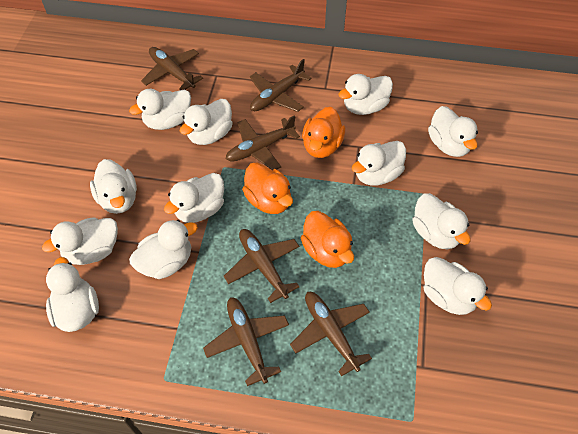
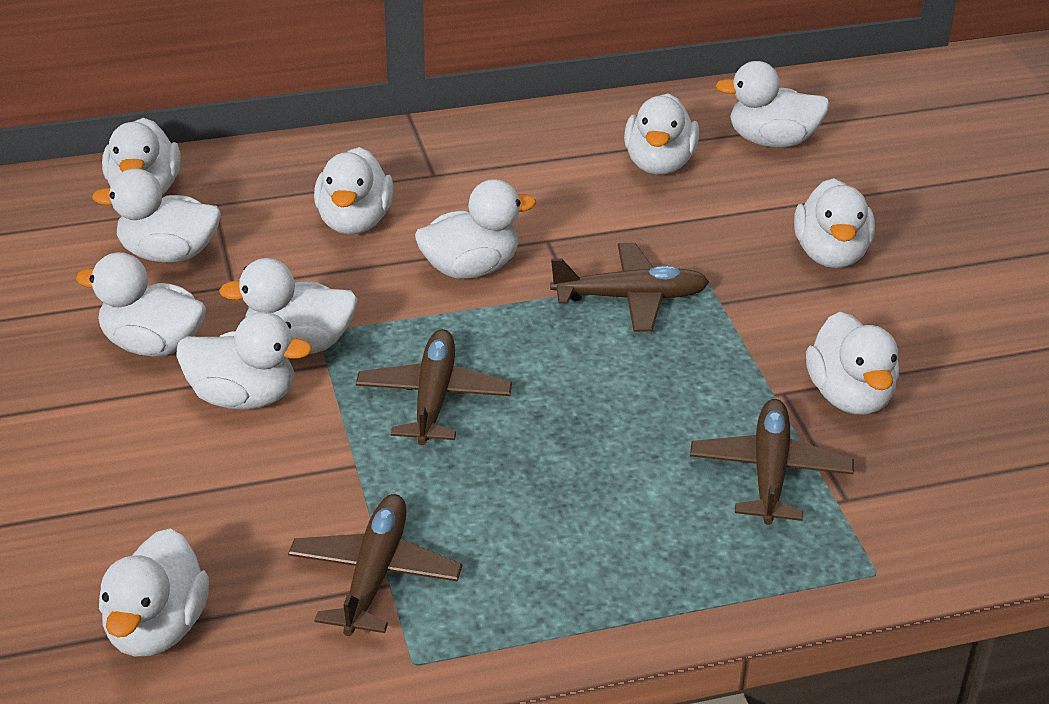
brown plane: [141,47,203,90] [203,297,289,386] [224,229,300,303] [226,115,300,170] [250,59,312,112] [290,292,372,376] = 6 -> [288,494,462,636] [356,329,512,445] [550,243,709,332] [690,399,854,525] = 4
orange duck: [242,163,293,214] [301,211,354,268] [302,107,345,158] = 3 -> none = 0

